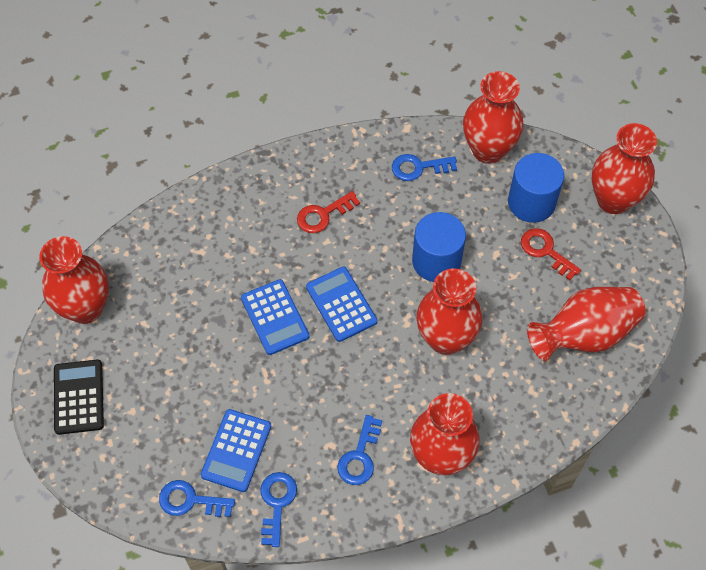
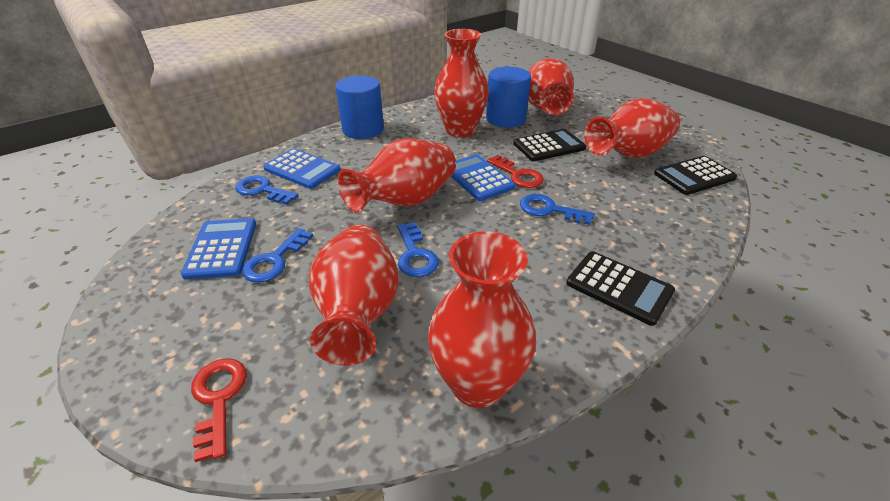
black calculator: [54,359,104,435] = 1 -> [513,129,586,161] [566,251,675,326] [654,156,737,195] = 3

